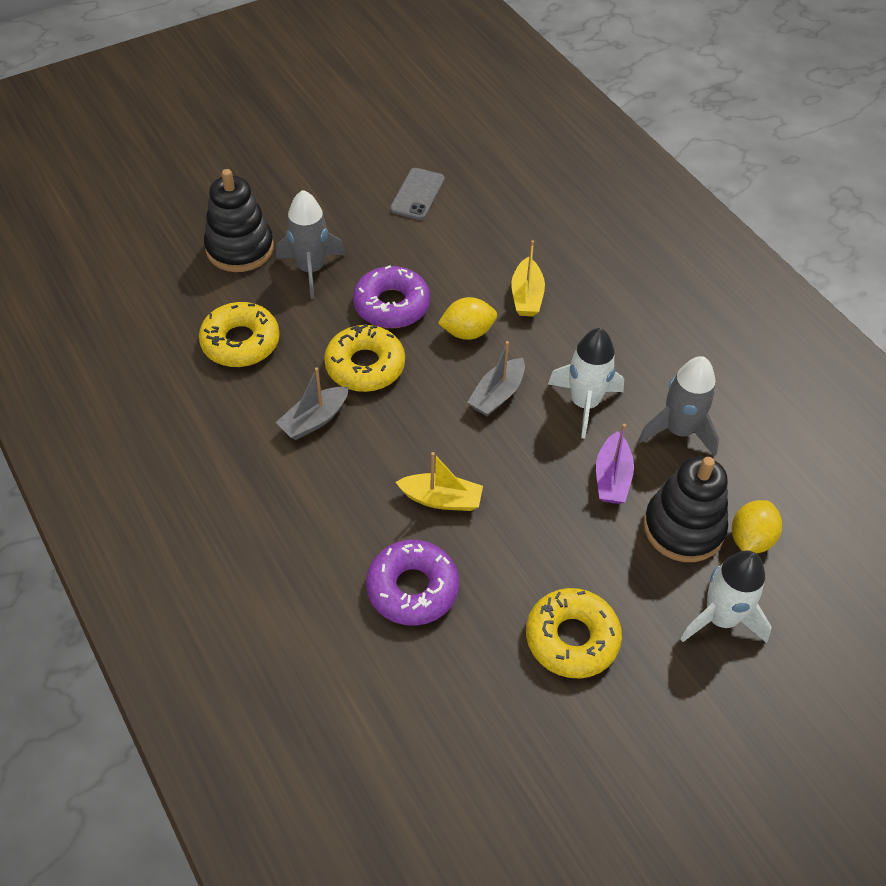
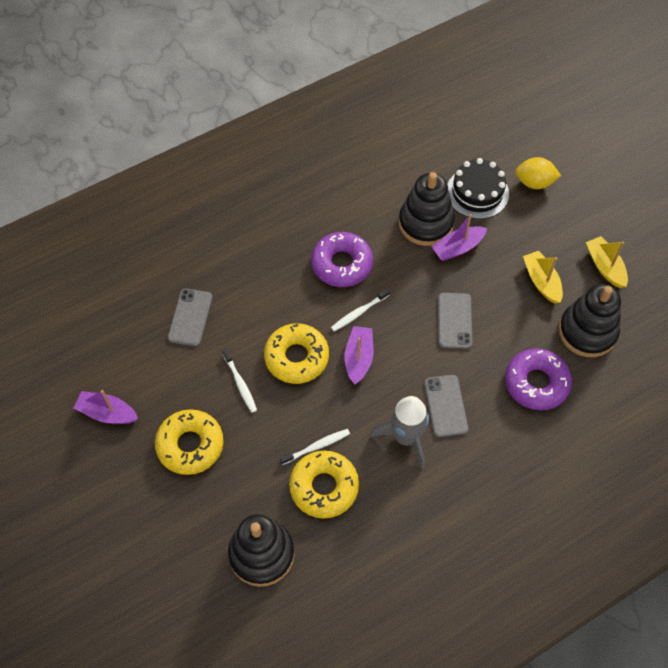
black cake: none = 0 -> [447,158,509,219] = 1
black stacking toy: [204,169,274,272] [643,456,728,562] = 2 -> [228,514,294,587] [399,172,455,246] [559,284,621,357] = 3
grey boat: [275,367,349,440] [467,341,525,416] = 2 -> none = 0
grey phone: [390,168,445,220] = 1 -> [168,289,212,346] [424,375,468,437] [438,293,473,349] = 3
grey rocket: [276,190,346,299] [638,356,719,456] = 2 -> [371,396,429,468] = 1
purple boat: [596,424,634,504] = 1 -> [73,390,138,424] [345,326,374,384] [431,214,487,261] = 3
white rocket: [548,328,624,439] [680,550,772,643] = 2 -> none = 0
white toothbrush: none = 0 -> [222,348,257,413] [280,429,350,465] [331,288,390,331] = 3
yellow lemon: [438,297,497,340] [732,500,782,553] = 2 -> [515,157,561,189] = 1

